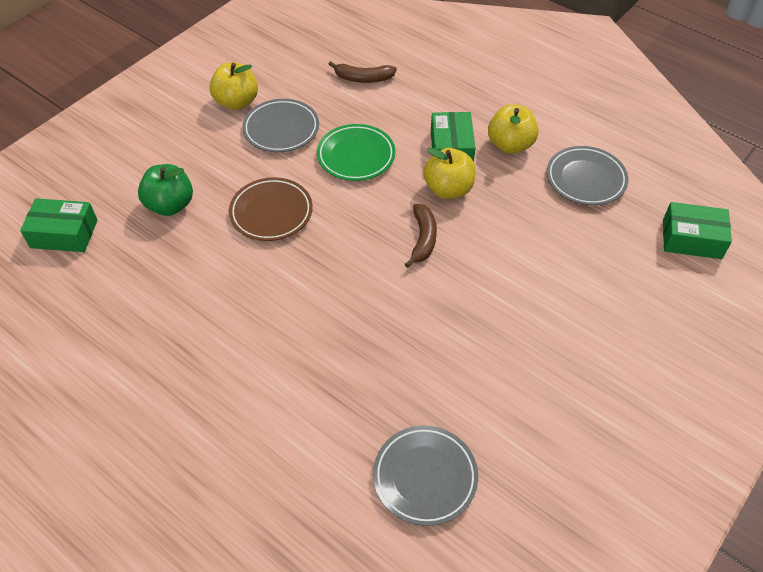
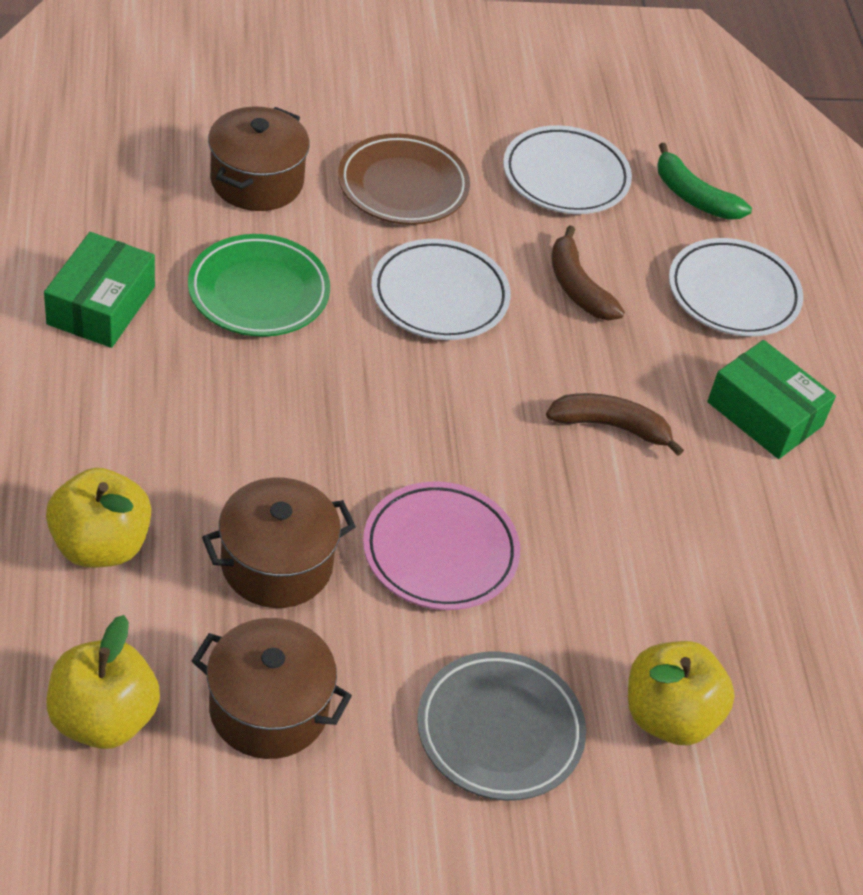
brown pot: none = 0 -> [192,618,352,759] [202,478,356,608] [208,106,310,211] = 3
green apple: [138,164,193,216] = 1 -> none = 0
green banana: none = 0 -> [657,143,752,220] = 1
green box: [20,198,98,252] [431,112,475,162] [663,202,732,259] = 3 -> [44,232,155,348] [707,340,836,459] = 2
grey plate: [242,99,319,152] [373,426,478,526] [547,146,628,205] = 3 -> [417,651,586,801] = 1
pink plate: none = 0 -> [363,482,520,610] = 1
white plate: none = 0 -> [371,239,511,340] [503,125,632,214] [669,238,804,336] = 3

